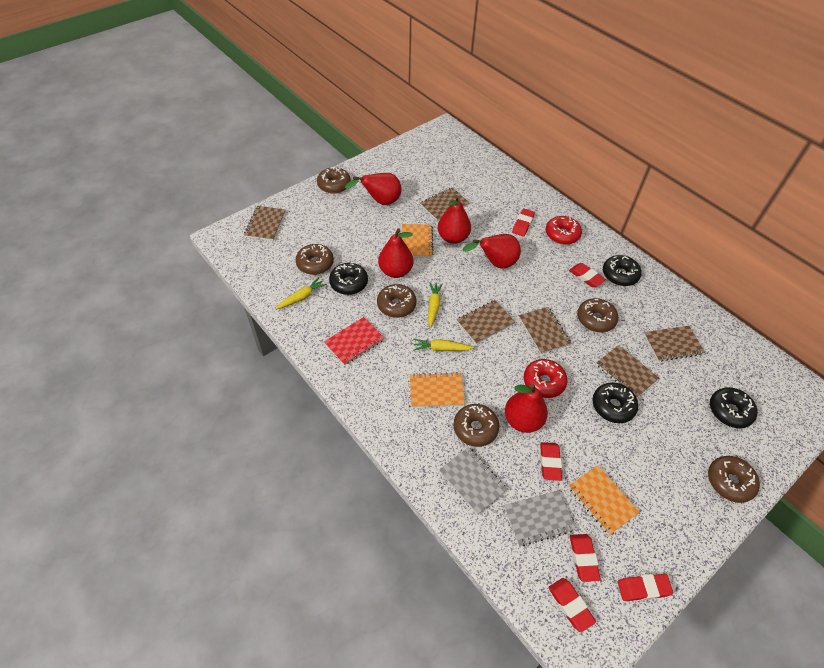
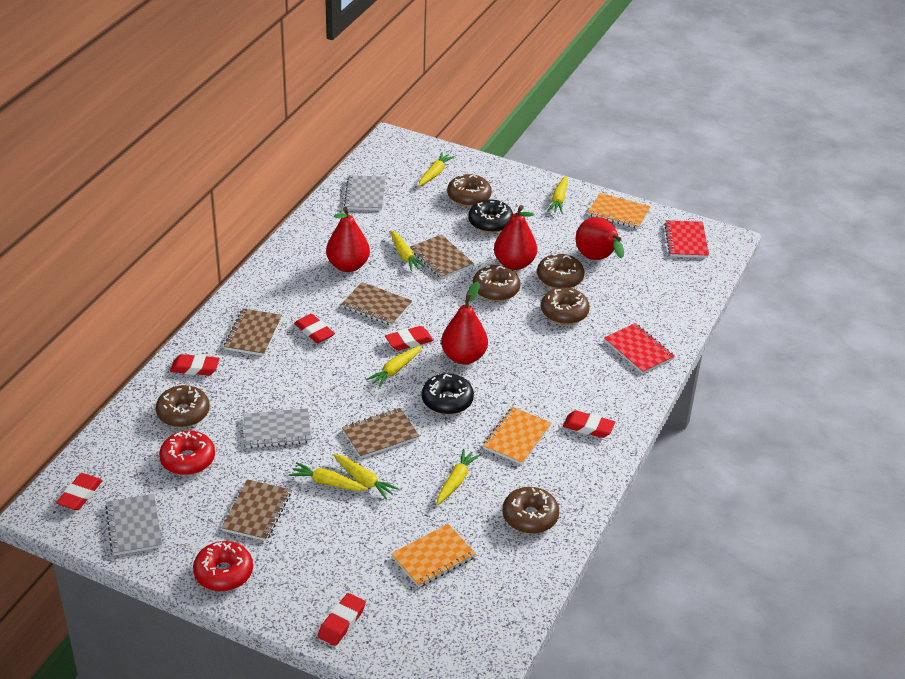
black donut: [329,263,368,295] [592,382,638,423] [603,255,642,286] [710,387,757,428] = 4 -> [422,373,474,415] [468,199,513,233] = 2
brown notebook: [244,206,286,241] [420,187,470,221] [457,300,515,344] [519,307,571,354] [596,345,659,398] [644,326,705,361] = 6 -> [221,479,291,541] [224,309,282,356] [341,282,412,326] [342,408,419,458] [410,234,474,279] = 5
grey notebook: [439,447,508,515] [504,490,576,546] = 2 -> [105,494,162,556] [243,408,311,448] [344,175,385,211] = 3
red notebook: [324,317,384,365] = 1 -> [604,323,675,374] [664,220,709,258] = 2
red pear: [345,173,401,205] [378,228,413,278] [438,195,471,244] [462,234,521,268] [505,383,548,433] = 5 -> [326,207,370,272] [441,282,488,364] [494,205,537,270] [576,217,624,260] = 4
yellow carrot: [275,277,327,310] [414,339,474,351] [428,282,443,328] = 3 -> [289,462,368,491] [333,454,399,500] [366,345,422,388] [390,230,426,271] [419,152,455,186] [437,449,480,505] [547,175,568,214] = 7

